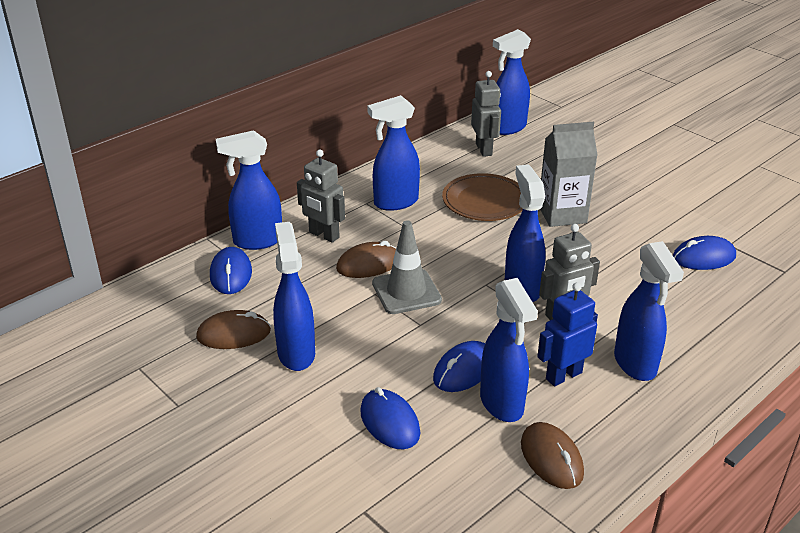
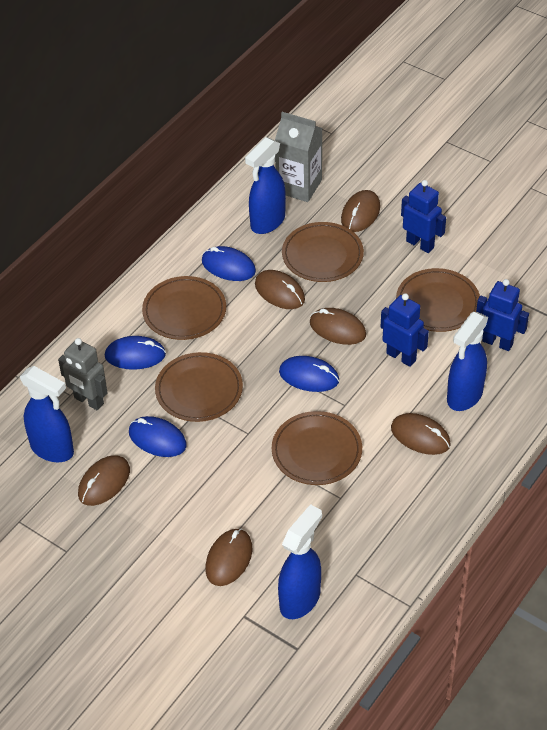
blue robot: [537,282,598,386] = 1 -> [381,293,429,367] [401,180,446,253] [476,279,529,351] = 3
blue spray bottle: [216,130,282,250] [273,222,315,371] [367,95,420,211] [480,278,538,422] [493,29,531,135] [505,164,546,302] [614,241,684,381] = 7 -> [20,366,74,462] [245,137,286,234] [278,504,322,619] [447,312,488,411] = 4
brown mouse: [196,310,271,349] [336,241,396,278] [521,422,584,489] = 3 -> [78,455,130,506] [205,529,252,586] [255,270,305,309] [310,308,366,345] [341,190,380,232] [391,413,451,455] = 6
brown plate: [442,173,523,221] = 1 -> [142,276,226,340] [155,352,243,422] [272,411,362,485] [282,222,364,282] [396,268,480,332] = 5
grey robot: [297,150,345,243] [471,71,501,157] [539,224,600,320] = 3 -> [58,338,107,410] = 1
grey traffic cone: [372,220,442,314] = 1 -> none = 0

